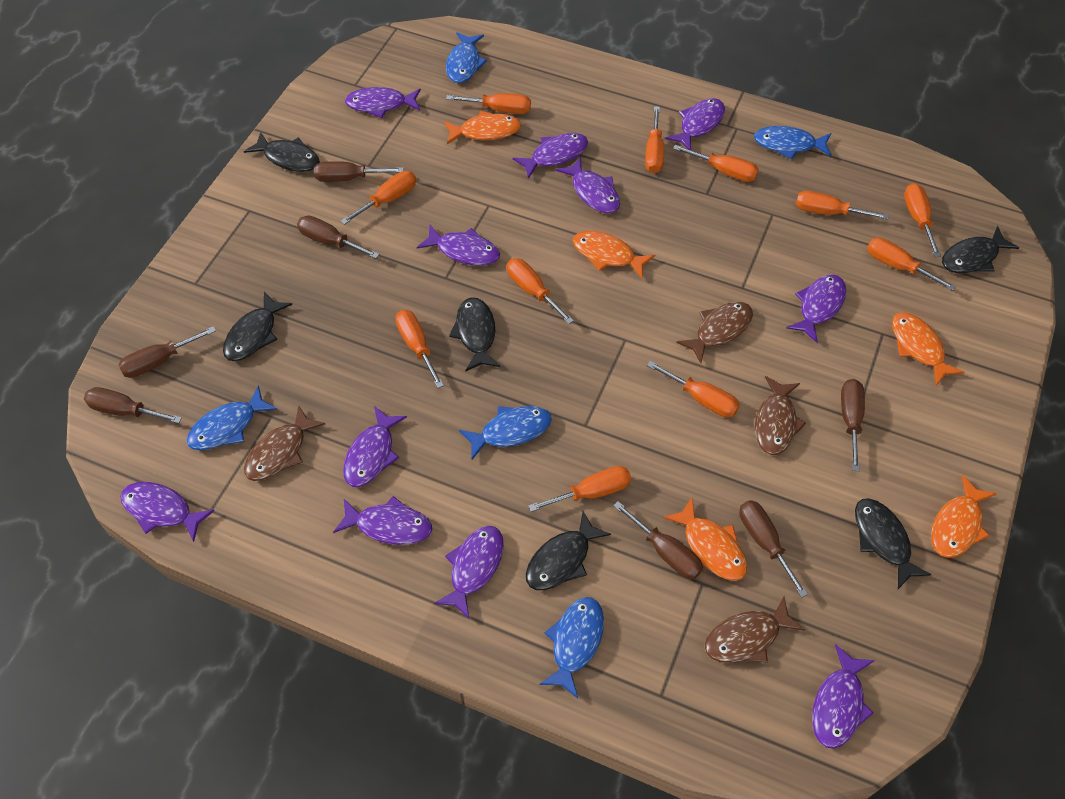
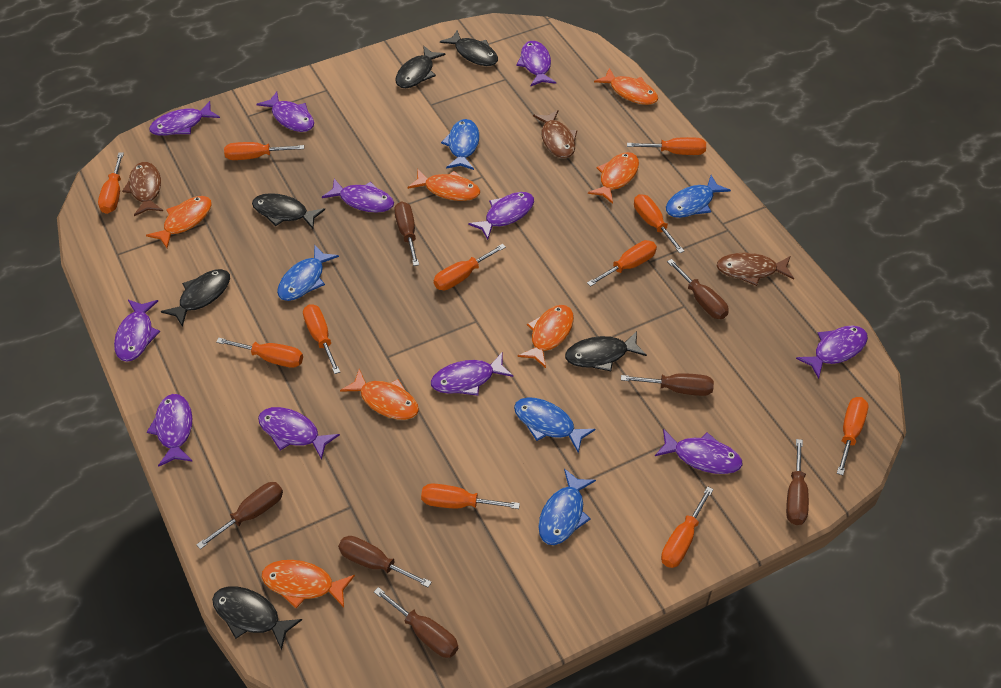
brown fish: [244,405,325,481] [676,302,753,363] [704,596,805,663] [755,376,806,455] = 4 -> [122,162,163,216] [533,110,577,158] [716,253,794,286] = 3
orange fish: [444,111,521,144] [573,231,655,279] [663,498,747,581] [892,312,964,386] [931,475,997,558] = 5 -> [146,196,212,248] [262,560,355,608] [340,369,419,420] [407,169,480,201] [518,305,574,368] [588,152,639,204] [594,68,658,105] = 7

